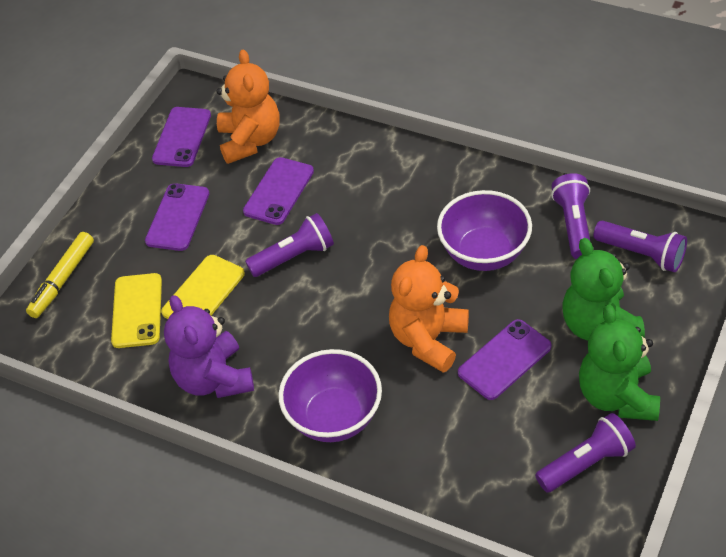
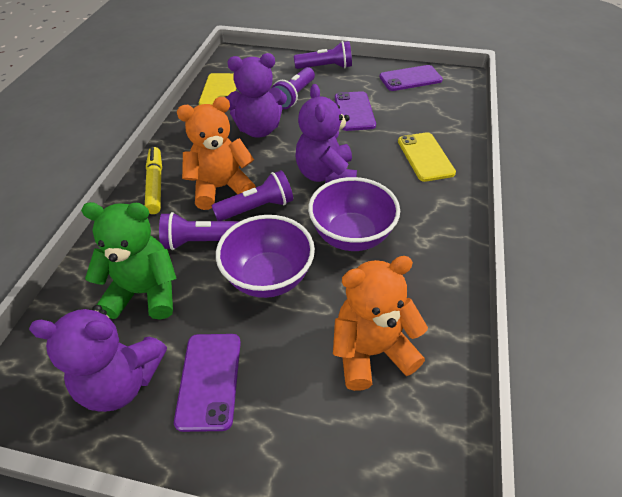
green teddy bear: [562,238,645,340] [579,305,660,421] = 2 -> [81,202,177,320] = 1
purple phone: [145,183,209,251] [152,107,211,167] [243,157,314,225] [458,319,552,400] = 4 -> [174,334,241,432] [335,91,376,131] [379,65,443,91] = 3
purple teddy bear: [164,295,254,398] = 1 -> [29,305,167,412] [226,53,287,138] [295,84,357,183] = 3

